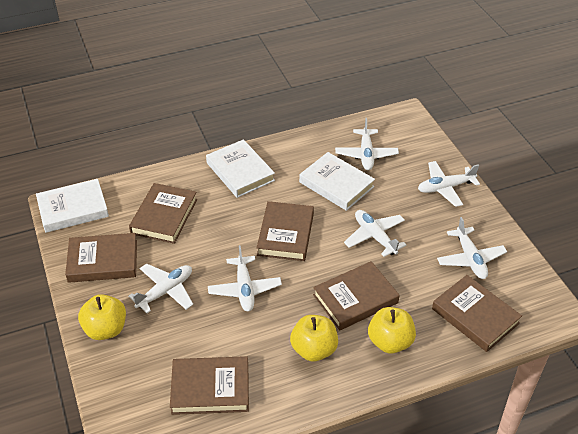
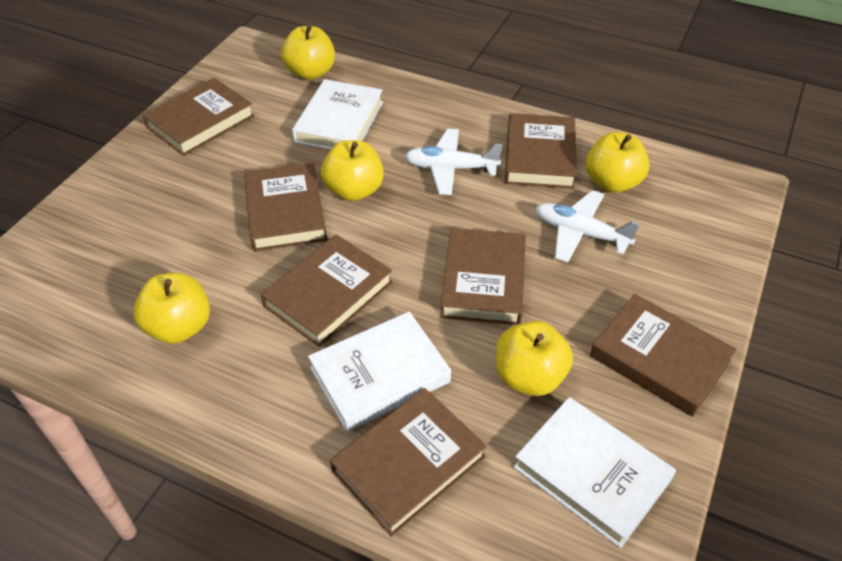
brown book: [65,233,137,283] [129,183,197,244] [170,356,249,415] [257,201,314,261] [313,261,400,330] [432,275,522,352] = 6 -> [143,78,255,156] [244,163,327,251] [261,235,393,347] [330,388,487,537] [440,228,526,325] [505,113,577,189] [590,294,737,417] = 7
white plane: [128,263,193,313] [208,245,282,311] [335,118,399,170] [344,210,407,257] [418,161,480,207] [437,217,507,279] = 6 -> [405,129,502,195] [536,190,640,263] = 2
yellow apple: [78,294,126,340] [290,315,338,362] [368,307,416,354] = 3 -> [133,273,210,344] [281,25,335,80] [321,140,384,201] [496,321,573,396] [586,132,650,193] = 5

